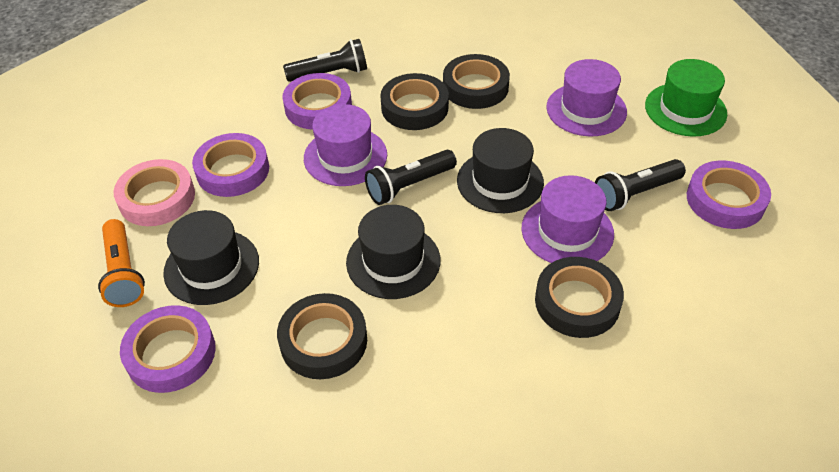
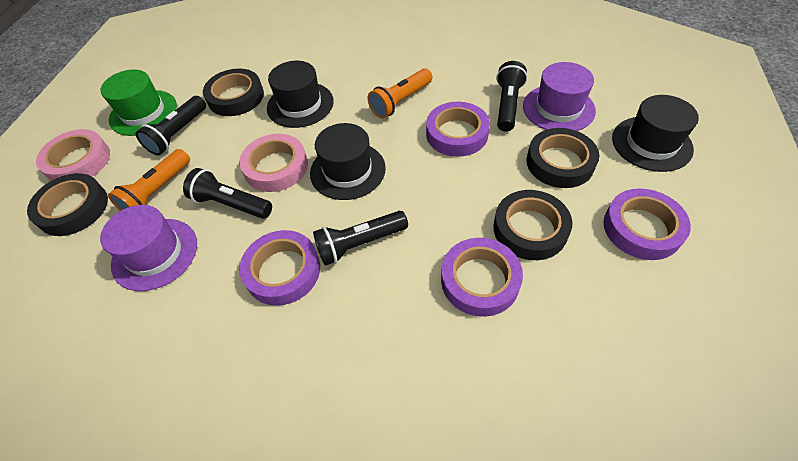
black flashlight: [283,39,367,82] [365,150,457,205] [595,159,686,211] = 3 -> [136,96,206,155] [183,168,272,219] [313,211,408,266] [496,61,528,132] = 4
orange flashlight: [98,219,145,307] = 1 -> [108,149,190,211] [368,68,433,118] = 2
pink tape: [114,159,195,226] = 1 -> [36,129,110,181] [239,134,308,192] = 2
purple hat: [304,104,387,186] [521,175,614,263] [546,59,627,137] = 3 -> [100,205,197,291] [523,62,596,131] = 2

